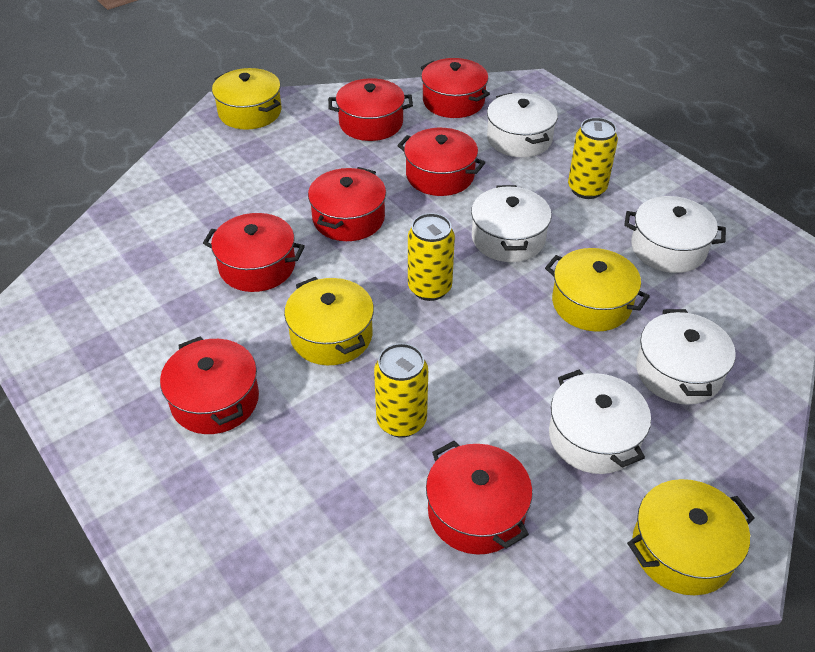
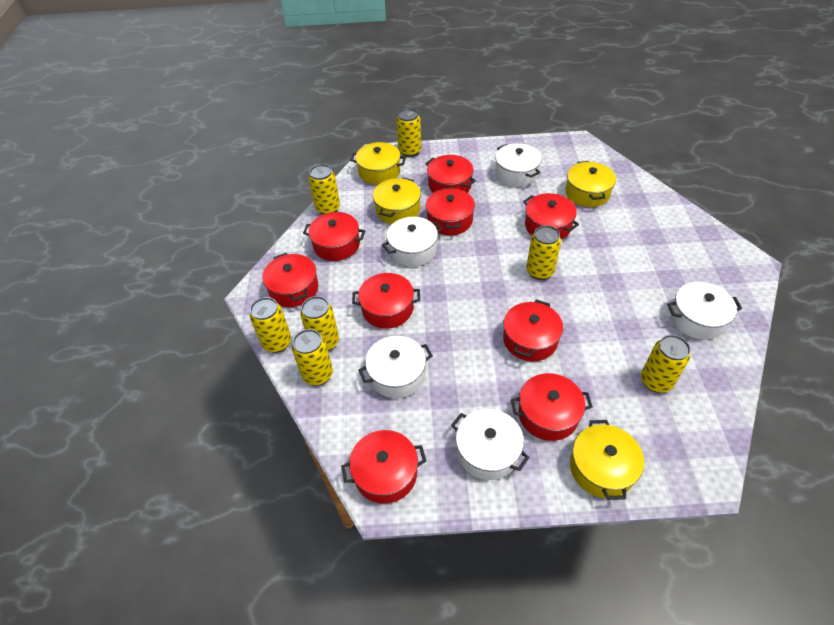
red pot: [160,336,259,434] [203,213,305,292] [308,167,386,241] [328,78,413,141] [397,128,485,196] [421,58,490,118] [426,441,533,555] = 7 -> [262,253,318,307] [303,212,365,261] [341,430,426,504] [352,273,420,329] [425,155,476,193] [426,187,475,235] [503,300,563,361] [511,373,593,441] [523,193,579,239] = 9
yellow can: [374,343,428,438] [408,213,455,301] [568,117,618,199] = 3 -> [250,297,291,353] [292,329,333,386] [300,296,339,351] [309,164,340,215] [396,108,421,157] [527,225,561,280] [641,335,691,393] = 7

